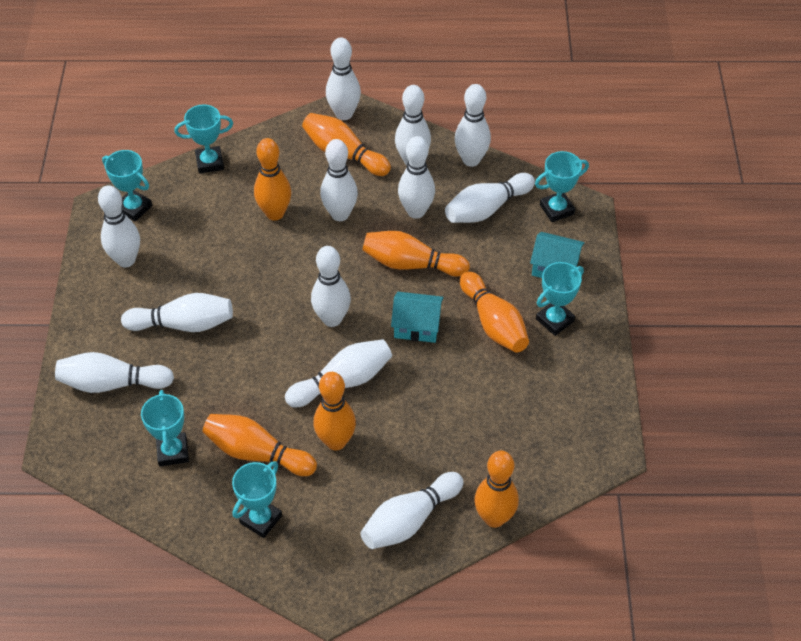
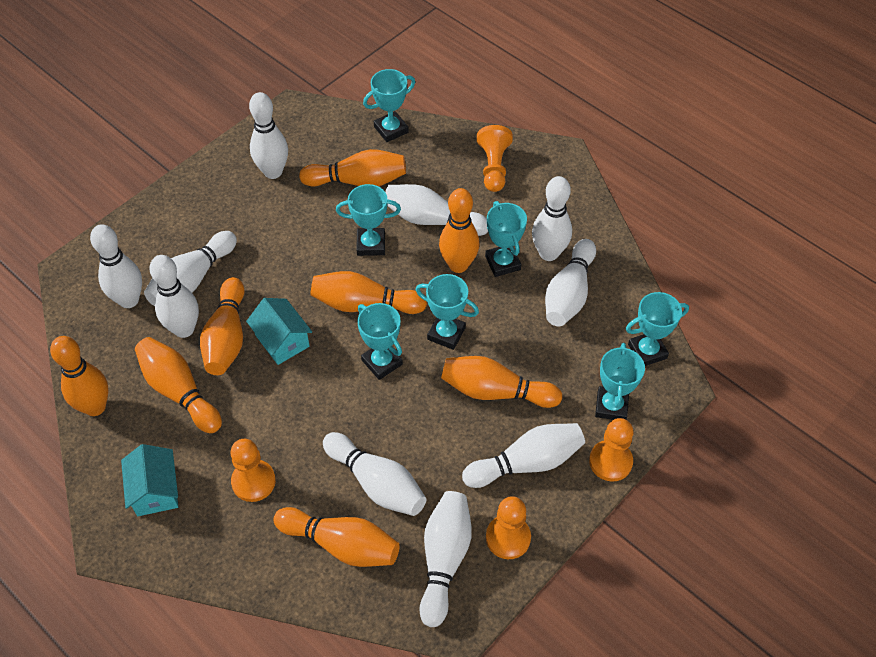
orange bowling pin: [203,414,317,476] [254,138,291,220] [302,113,391,176] [314,372,356,451] [363,231,470,277] [460,271,529,353] [474,451,519,528] = 7 -> [50,336,109,416] [135,337,222,433] [200,277,244,375] [273,507,400,567] [299,149,406,186] [310,271,427,314] [439,188,479,273] [441,356,562,408] = 8
orange pawn: none = 0 -> [230,439,276,502] [477,125,513,192] [486,496,531,559] [589,418,634,481] = 4
turquoise trophy: [102,150,152,222] [141,390,189,466] [174,104,233,174] [232,461,282,538] [535,151,589,222] [536,262,584,336] = 6 -> [336,184,401,256] [357,303,403,380] [363,69,415,142] [416,274,479,350] [485,201,527,277] [595,343,645,420] [626,292,689,366] = 7
white bowling pin: [55,352,174,393] [98,185,140,267] [121,293,233,332] [285,339,392,407] [311,246,351,327] [320,139,358,221] [326,38,361,120] [360,472,463,549] [395,85,431,165] [398,136,435,219] [445,173,535,223] [455,84,491,167] = 12 -> [90,224,142,308] [144,231,237,306] [149,255,199,338] [249,92,288,179] [323,432,426,516] [385,184,488,236] [419,491,472,627] [462,423,585,488] [532,176,572,261] [545,239,596,326] = 10

